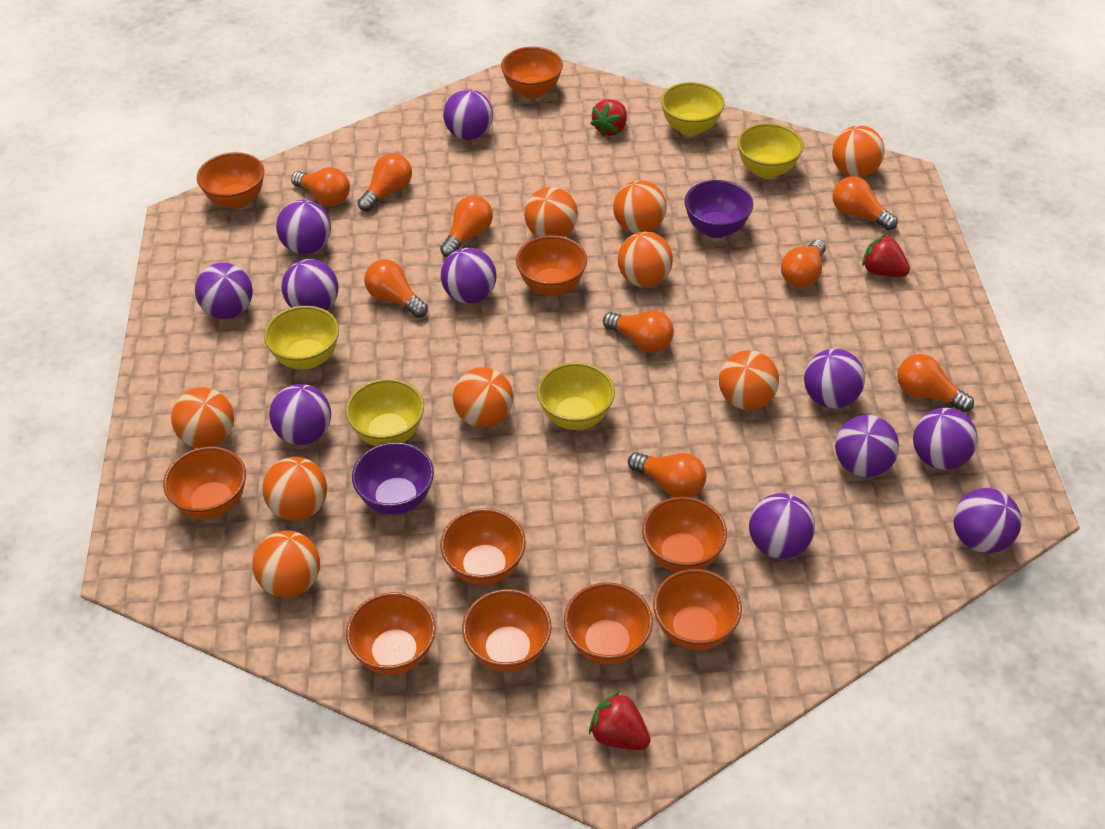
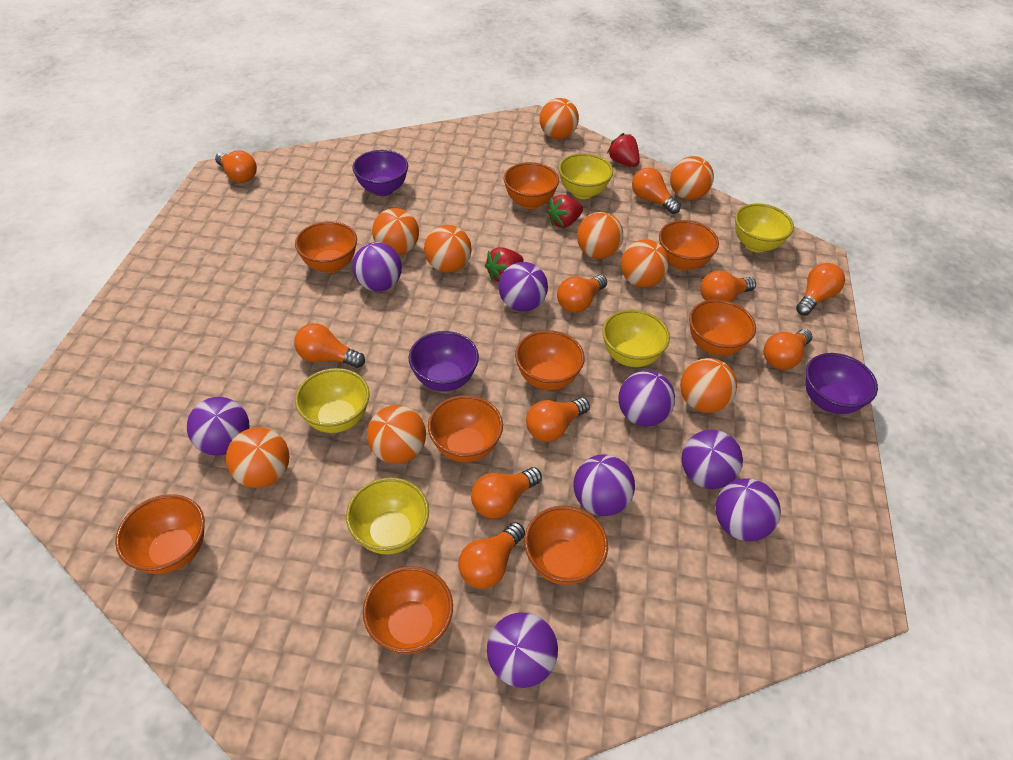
orange bowl: [163,447,246,519] [197,152,264,209] [346,592,436,675] [440,508,526,586] [462,589,552,672] [501,47,563,99] [516,235,587,296] [564,582,653,665] [642,497,727,572] [653,569,742,650] = 10 -> [115,494,205,574] [295,221,357,273] [363,566,453,654] [428,395,503,462] [504,162,559,209] [515,330,585,390] [524,506,608,585] [659,220,719,271] [689,299,756,356] = 9
orange light bulb: [291,167,350,206] [358,153,412,212] [364,259,428,318] [440,196,493,257] [603,310,674,353] [628,452,707,498] [781,239,826,288] [833,176,898,230] [897,354,974,412] = 9 -> [215,150,257,183] [294,323,365,368] [458,522,525,589] [471,467,542,519] [526,397,590,442] [557,275,607,313] [632,167,681,214] [700,270,756,302] [764,329,812,370] [796,263,845,316] = 10
purple ball: [195,263,253,319] [269,384,331,445] [276,200,331,254] [281,259,338,310] [441,248,496,304] [443,89,493,140] [749,493,815,559] [804,349,865,409] [835,415,899,477] [913,408,978,470] [953,488,1022,553] = 11 -> [187,397,249,456] [353,242,402,291] [487,612,558,688] [498,262,548,312] [574,454,635,516] [618,371,675,426] [681,430,743,489] [716,478,781,541] = 8
purple bowl: [352,442,434,515] [684,180,753,238] = 2 -> [352,150,408,196] [408,331,479,391] [805,353,878,414] = 3

